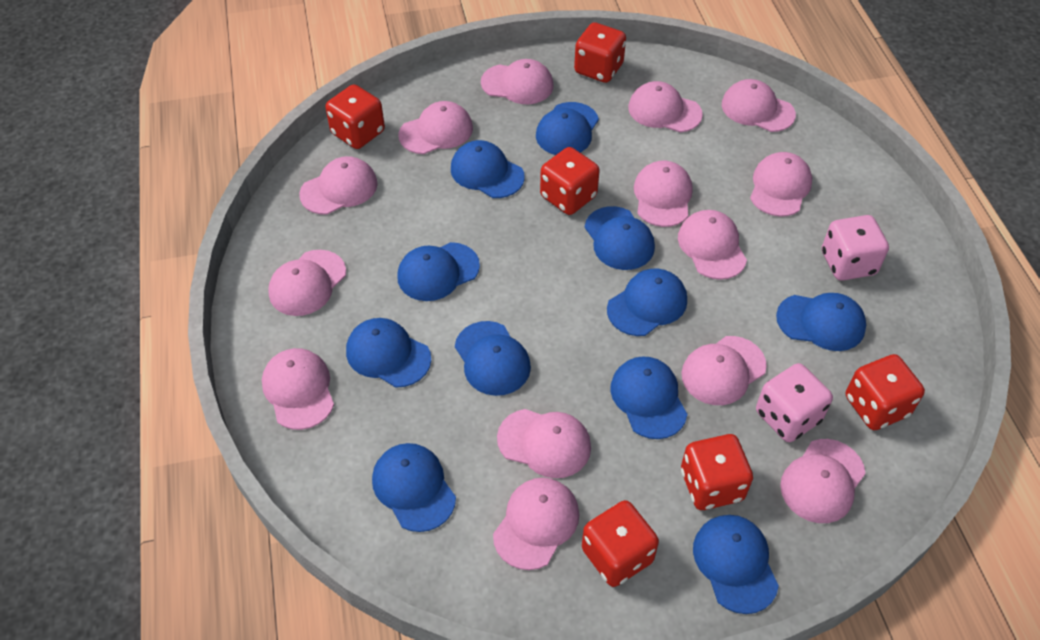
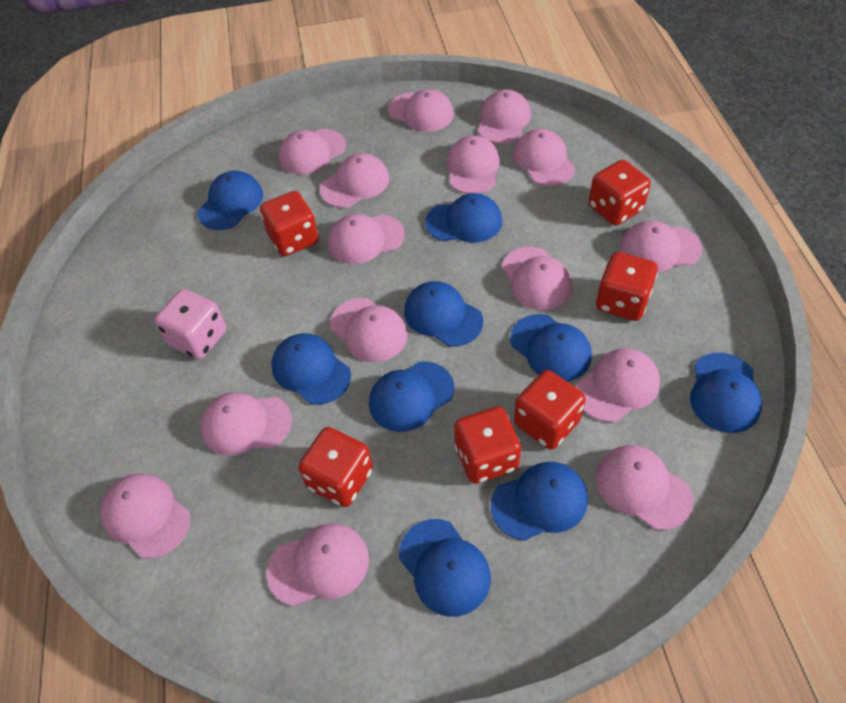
blue cap: [346,318,431,388] [372,443,456,532] [397,242,480,301] [451,140,525,198] [455,321,531,396] [536,102,599,155] [585,206,655,270] [607,269,687,336] [610,356,687,439] [693,515,779,614] [776,293,866,351] = 11 -> [197,171,263,230] [272,333,351,405] [369,362,454,432] [399,519,491,617] [404,281,483,347] [425,193,502,243] [491,462,588,541] [510,314,592,382] [690,353,762,433] = 9
pink cap: [262,348,334,430] [268,250,346,316] [299,156,378,215] [399,101,473,154] [481,59,554,104] [493,478,579,570] [497,409,591,478] [628,81,703,132] [634,161,693,227] [678,210,747,280] [681,336,767,405] [722,79,796,132] [750,152,812,217] [780,439,866,523] = 14 -> [100,474,190,559] [200,392,292,456] [267,523,369,606] [279,129,346,175] [320,153,389,208] [328,214,405,264] [330,298,408,362] [388,89,454,132] [447,135,500,194] [478,90,531,144] [502,247,572,310] [513,129,575,186] [576,348,660,422] [595,445,693,530] [620,221,702,272] = 15
pink dice: [756,363,833,442] [822,215,889,281] = 2 -> [155,289,226,359] = 1

